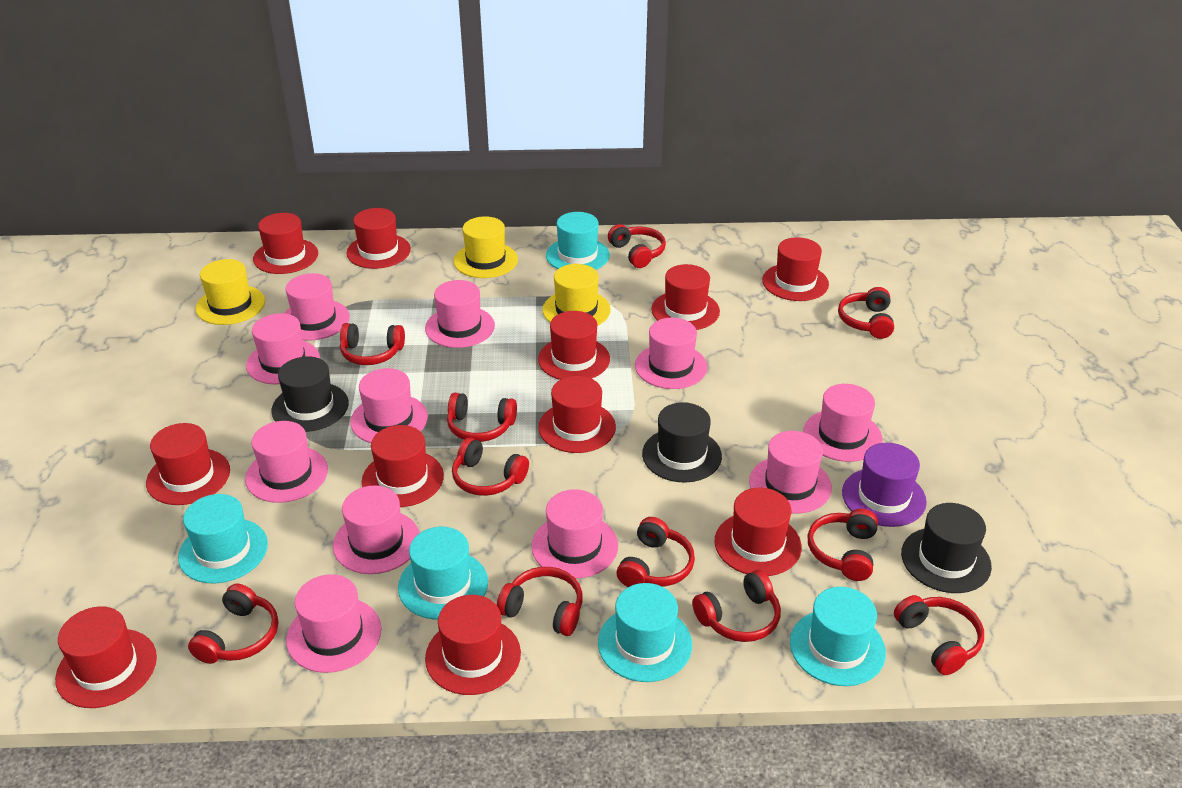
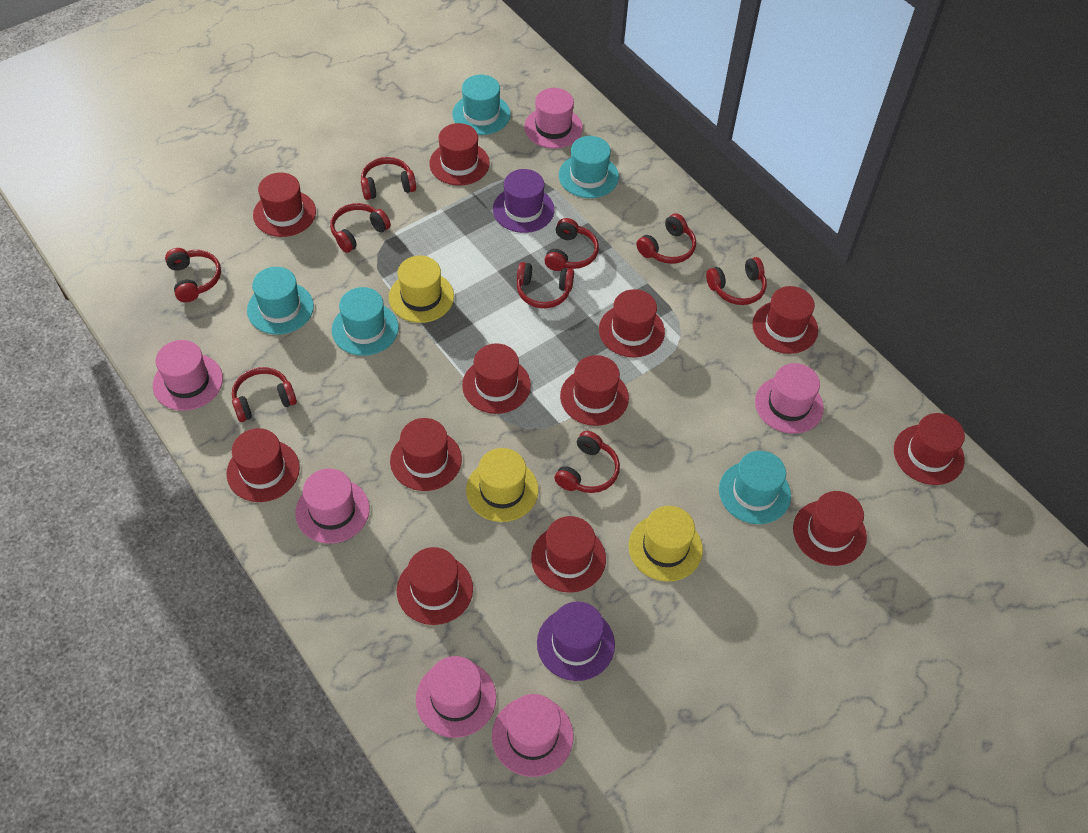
black hat: [271,356,349,432] [642,402,722,482] [901,503,992,593] = 3 -> none = 0
pink hat: [245,421,328,503] [246,313,320,384] [284,273,350,341] [286,574,381,673] [333,485,419,574] [350,368,428,443] [425,280,495,348] [531,489,618,579] [635,318,708,389] [749,431,832,514] [803,384,882,462] = 11 -> [153,340,223,411] [295,468,370,544] [416,656,496,738] [492,694,573,777] [524,88,583,149] [755,363,824,434] = 6
purple hat: [842,443,927,527] = 1 -> [493,169,554,233] [537,602,615,681] = 2
red hat: [55,606,157,708] [146,423,230,505] [253,213,318,274] [347,208,411,269] [362,425,444,507] [425,595,521,695] [538,311,610,380] [538,376,616,453] [651,264,720,330] [714,488,802,576] [762,237,829,301] = 11 -> [227,428,300,502] [253,173,316,237] [390,418,462,491] [397,547,473,625] [429,123,490,185] [462,343,531,414] [531,516,606,593] [560,355,629,426] [599,289,665,357] [752,286,818,354] [793,491,867,566] [894,413,965,485] = 12
red headphones: [188,584,278,664] [340,323,405,365] [447,393,517,442] [452,438,529,496] [497,567,583,636] [608,224,666,268] [616,517,695,587] [692,570,781,642] [808,509,878,581] [838,287,894,339] [894,595,984,675] = 11 -> [165,248,221,302] [232,367,297,422] [330,203,391,253] [361,157,416,200] [517,262,574,308] [544,218,599,271] [554,431,620,493] [636,213,696,264] [706,257,767,305] = 9

